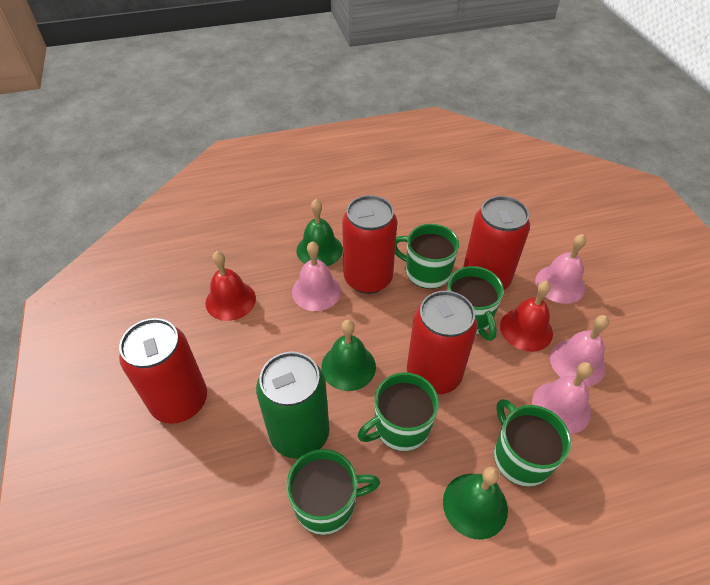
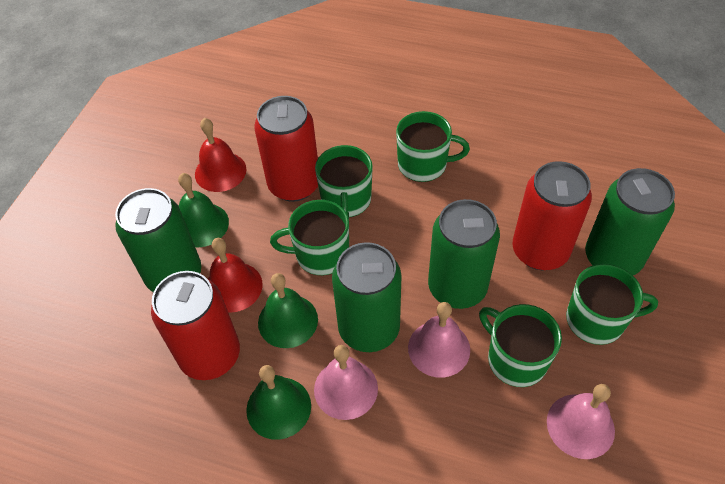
green can: [256,352,330,459] = 1 -> [115,188,201,292] [332,242,402,352] [428,199,500,309] [585,168,675,275] = 4
pink bell: [292,241,341,311] [532,362,593,434] [535,234,586,304] [550,315,609,386] = 4 -> [314,345,378,420] [408,302,470,378] [547,384,615,459] = 3
red can: [119,318,207,424] [342,195,397,294] [407,291,478,394] [463,196,530,290] = 4 -> [151,271,240,380] [254,96,318,202] [512,161,592,270] = 3

